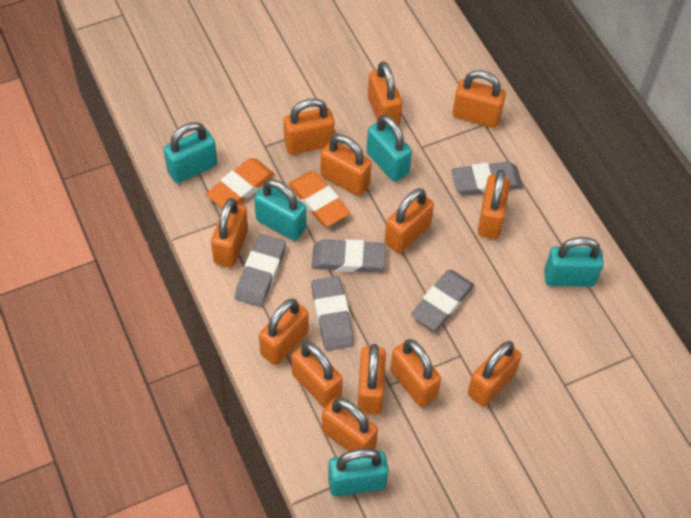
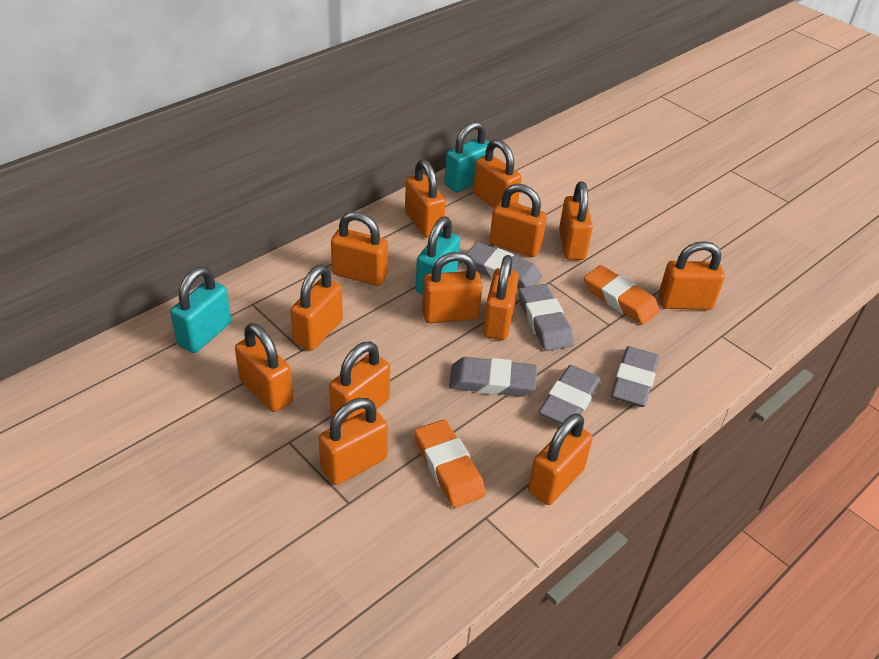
turquoise padlock: [164,122,217,183] [254,179,306,241] [328,448,389,496] [366,115,412,182] [544,237,604,287] = 5 -> [170,266,231,353] [416,216,460,295] [445,121,489,193] = 3

